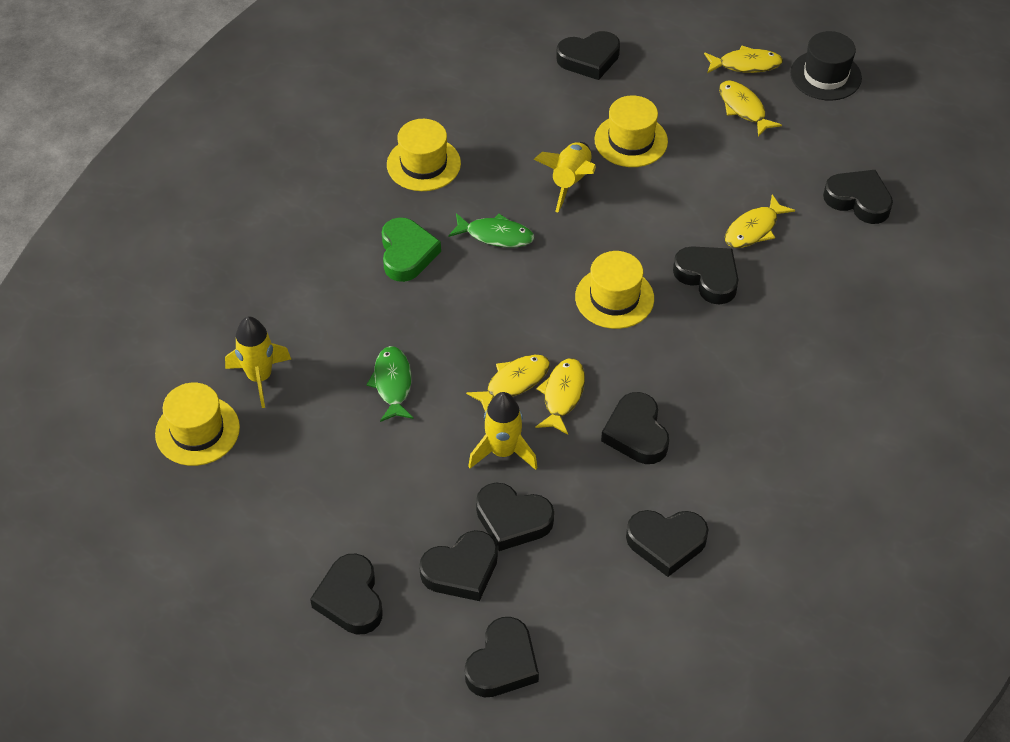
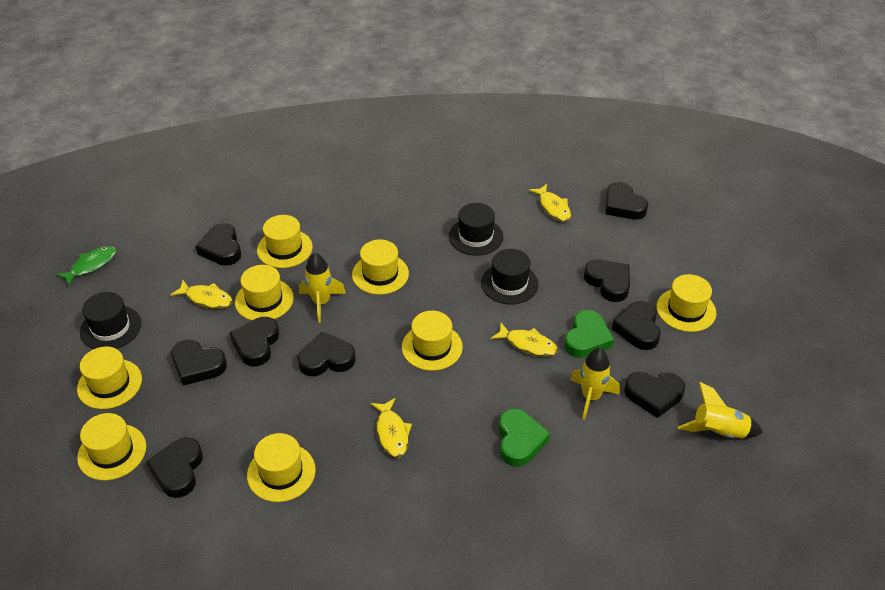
black hat: [790,31,862,101] = 1 -> [80,292,141,349] [449,203,503,256] [481,249,539,305] = 3
green fish: [367,346,414,422] [448,213,534,247] = 2 -> [55,246,116,286] = 1
green heart: [382,217,441,282] = 1 -> [499,408,550,467] [564,310,614,358] = 2
yellow fish: [466,355,550,412] [535,358,585,435] [704,46,783,73] [719,80,782,137] [725,194,795,248] = 5 -> [170,280,233,309] [370,398,412,457] [491,323,558,357] [529,184,571,222] = 4
yellow hat: [155,383,240,466] [387,119,461,191] [575,251,654,329] [594,96,668,167] = 4 -> [77,347,142,409] [77,413,146,480] [235,265,294,321] [247,433,316,502] [257,215,313,268] [352,239,409,295] [402,311,463,371] [657,274,716,332] = 8

